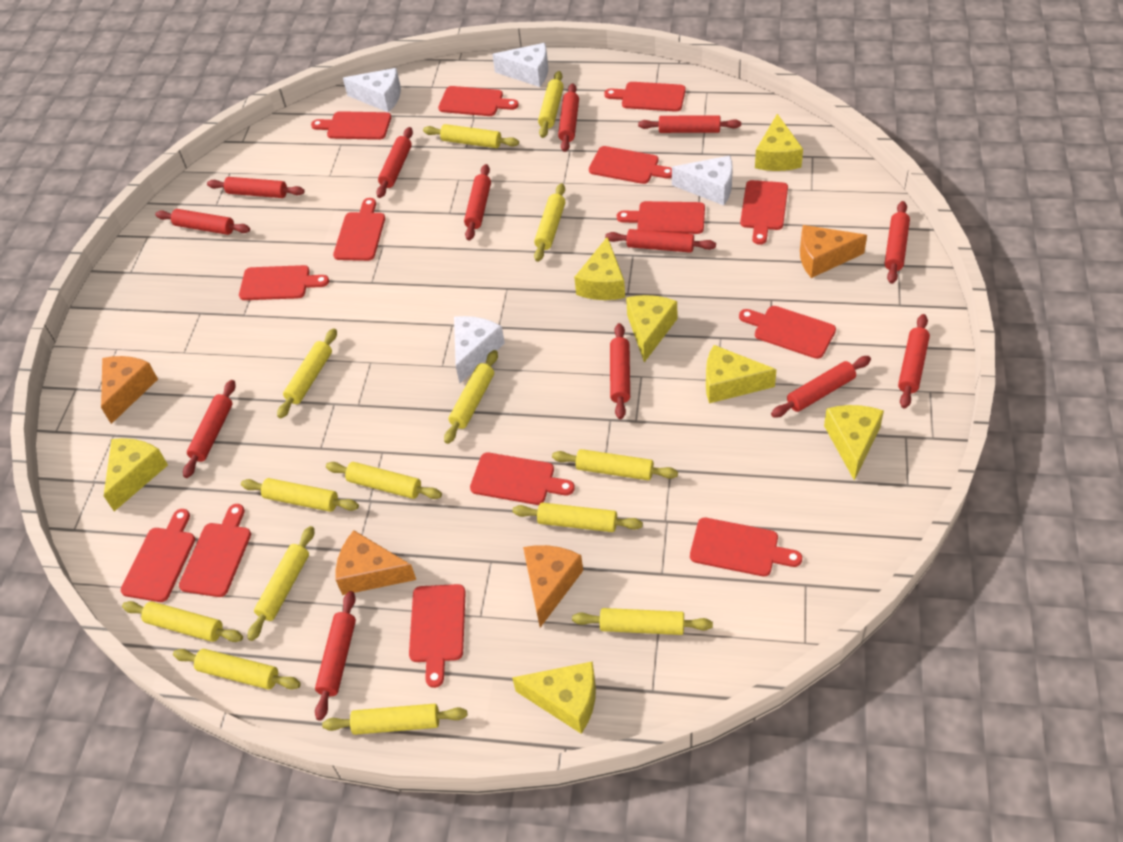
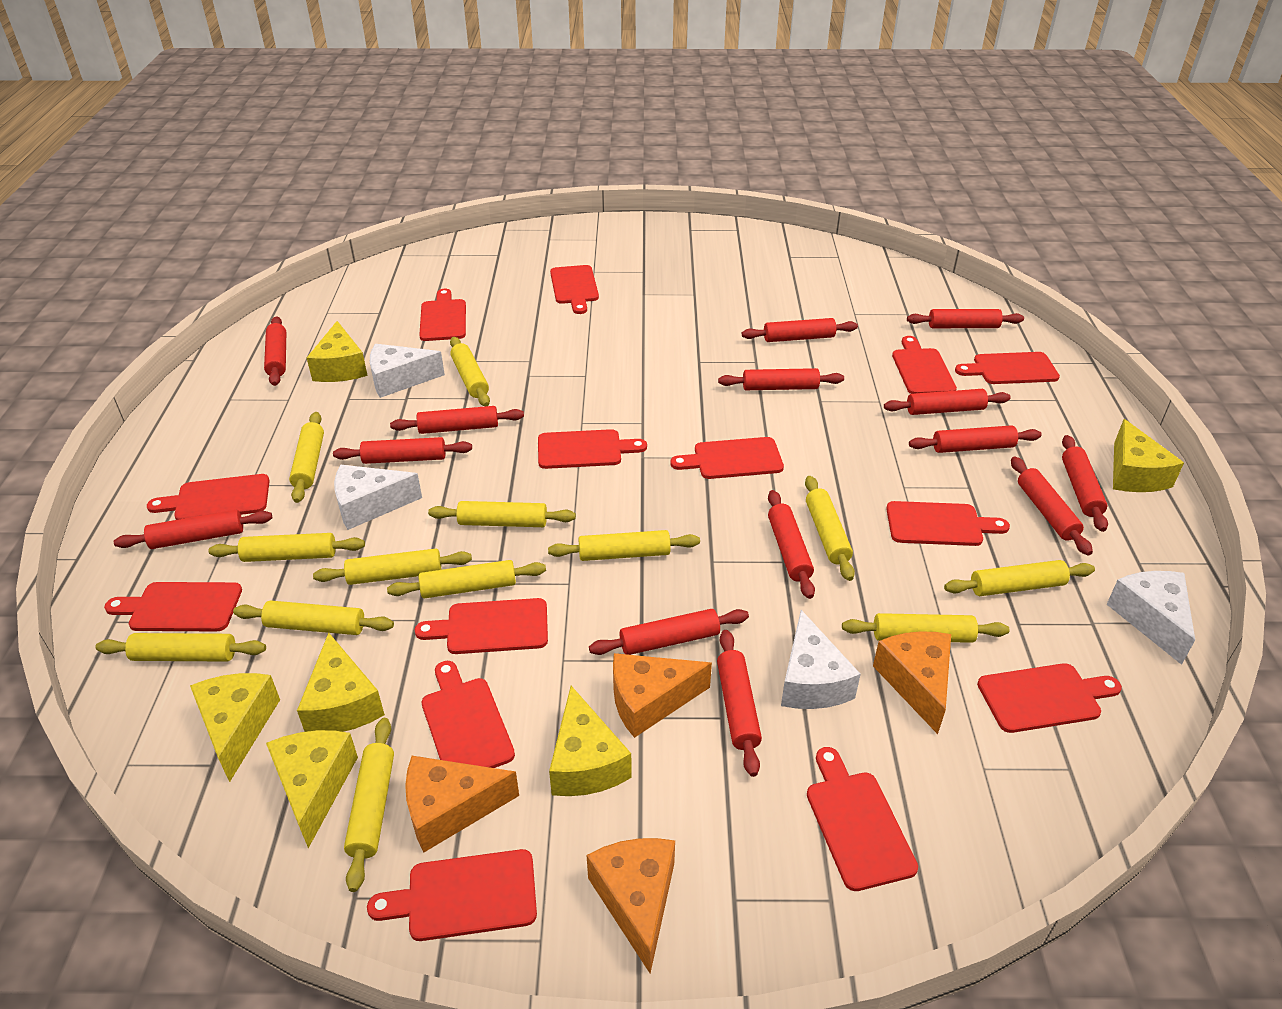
red rolling pin: [155,209,250,235] [183,380,236,478] [207,177,305,198] [315,591,356,721] [376,127,413,198] [464,164,491,241] [558,83,579,152] [605,229,716,253] [610,323,630,419] [638,115,741,133] [771,356,871,418] [885,201,910,284] [898,314,930,409] = 13 -> [114,510,272,549] [264,316,286,386] [333,437,472,464] [390,406,524,434] [589,609,749,655] [717,630,762,777] [718,368,844,390] [742,318,858,342] [768,490,815,599] [884,389,1011,415] [907,309,1024,328] [909,425,1042,453] [1011,457,1093,555] [1062,435,1108,532] = 14
yellow cheese: [104,438,168,511] [512,661,596,734] [574,237,625,300] [626,295,677,362] [706,345,777,403] [755,114,803,171] [824,405,884,480] = 7 -> [190,673,280,782] [266,730,358,848] [297,633,385,732] [307,321,368,382] [549,686,632,796] [1113,419,1184,492] = 6
yellow rolling pin: [122,601,243,642] [173,649,301,690] [241,478,359,512] [248,526,314,641] [277,328,337,418] [322,704,467,735] [326,462,442,499] [423,124,519,148] [444,350,498,444] [512,502,643,532] [534,183,565,262] [538,71,564,138] [552,449,678,480] [572,608,713,635] = 14 -> [95,633,266,662] [208,533,365,562] [233,600,394,635] [289,412,324,503] [313,549,472,585] [344,718,394,892] [387,560,546,598] [428,501,576,527] [450,337,490,406] [548,530,700,561] [805,476,855,581] [842,613,1010,643] [944,560,1095,596] = 13

